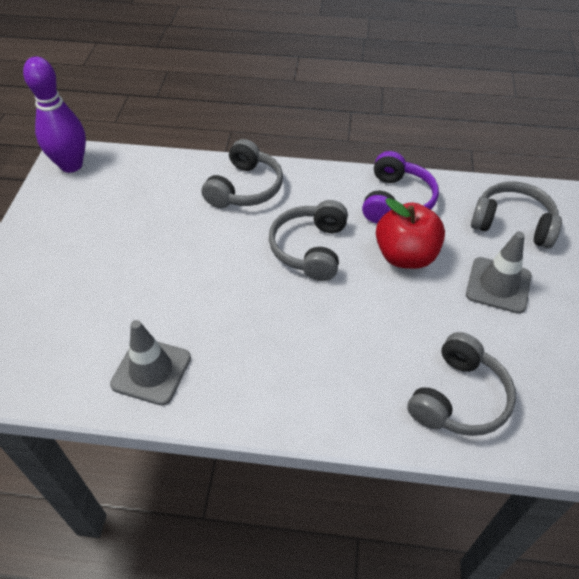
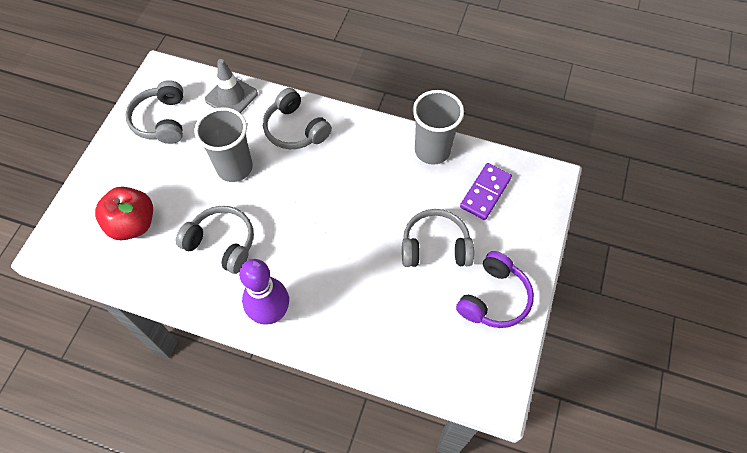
grey cup: none = 0 -> [195,107,253,182] [413,90,464,165] = 2
grey traffic cone: [110,320,191,406] [466,231,531,314] = 2 -> [205,59,258,113] = 1
purple domino: none = 0 -> [460,163,512,220] = 1

